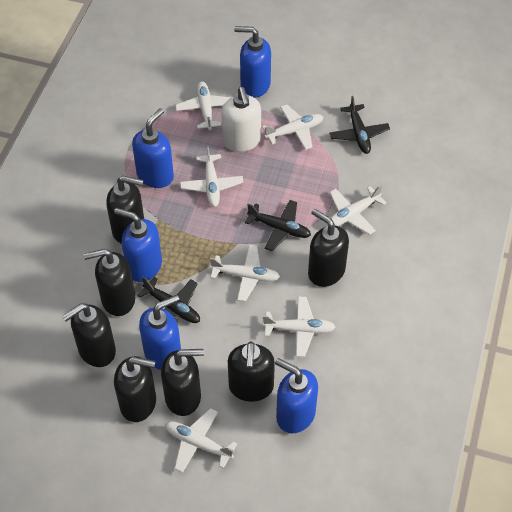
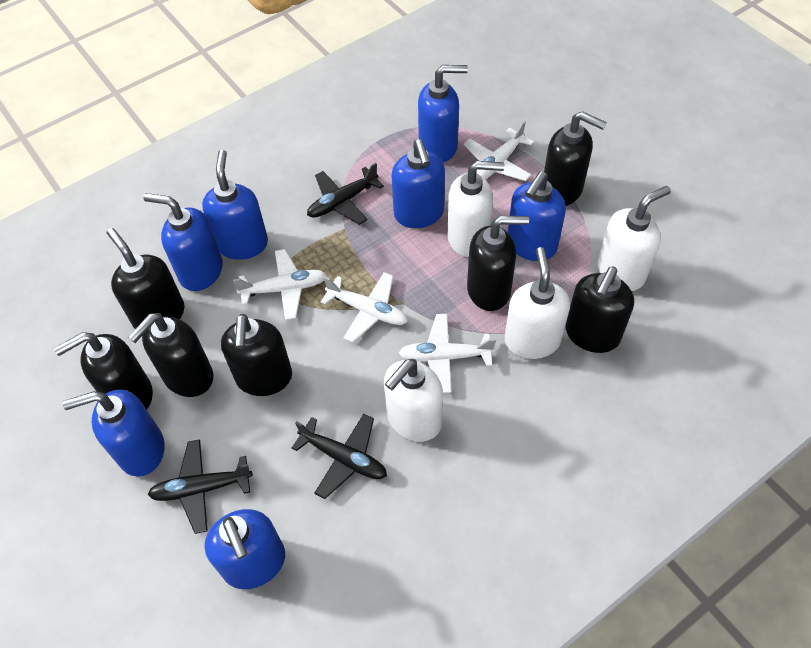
blue soap dispenser: [114,208,162,282] [132,108,174,188] [139,295,181,370] [234,26,271,98] [275,358,318,433] = 5 -> [62,389,165,476] [143,193,223,291] [202,150,268,260] [205,509,285,589] [391,139,445,228] [418,65,468,162] [508,171,566,261] = 7
white plane: [165,408,238,473] [175,81,231,130] [180,145,243,207] [210,245,280,302] [262,105,323,150] [262,296,336,357] [327,185,387,235] = 7 -> [233,249,327,320] [321,272,408,342] [399,314,496,393] [464,121,534,181] = 4
white soap dispenser: [221,87,261,152] = 1 -> [384,359,443,442] [448,161,504,257] [505,247,570,359] [597,186,671,291] = 4

